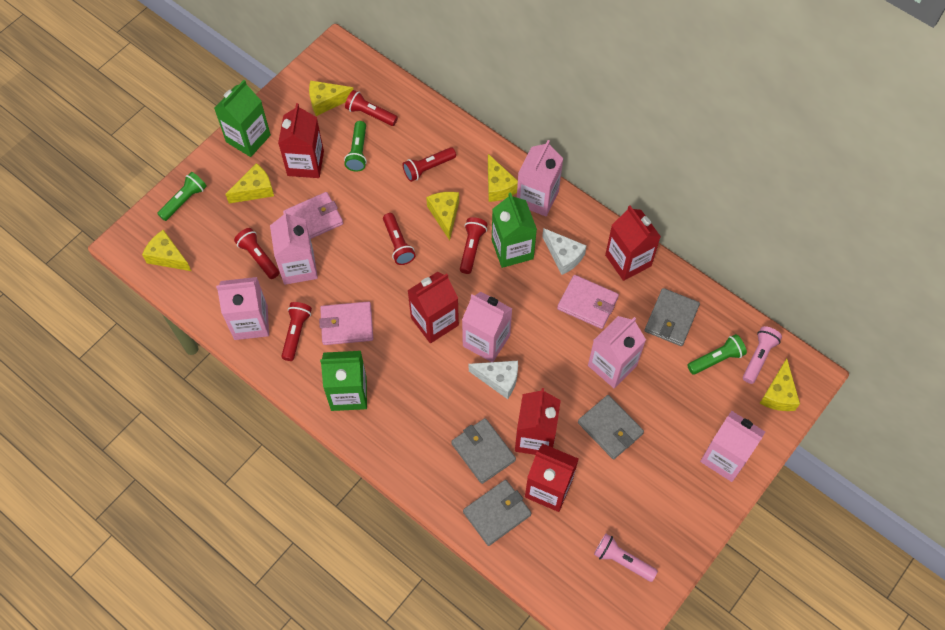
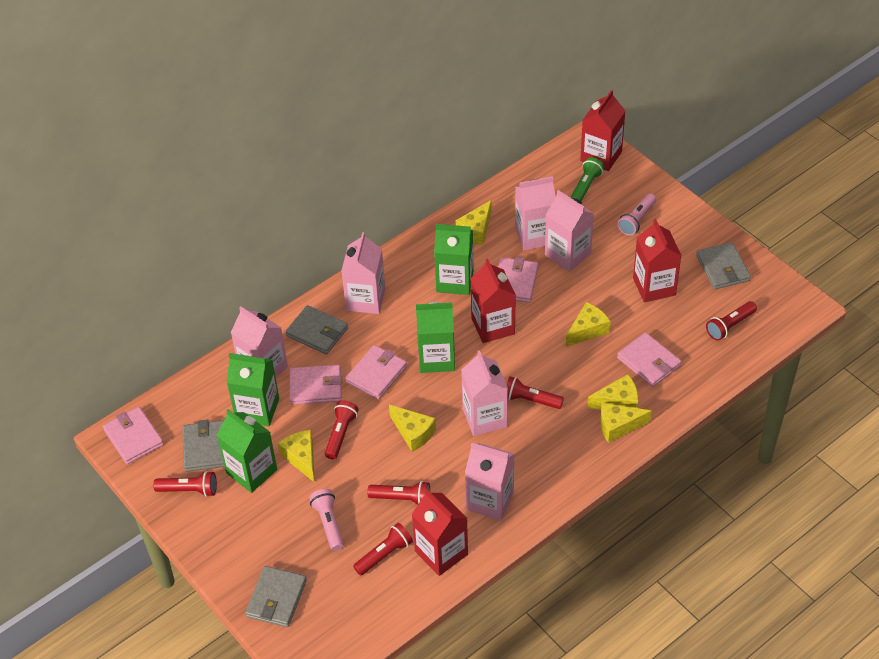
green carton: [214,80,271,157] [320,351,367,411] [492,192,537,268] = 3 -> [217,409,277,493] [227,353,279,426] [416,302,455,373] [434,224,474,295] = 4
green flashlight: [157,172,207,221] [344,121,367,172] [687,334,747,375] = 3 -> [570,157,604,201] = 1
pink wallet: [284,192,343,239] [319,302,373,345] [557,275,619,329] = 3 -> [103,407,164,464] [290,365,342,405] [345,345,407,400] [498,257,539,303] [617,332,681,387] = 5
red carton: [278,103,324,178] [407,272,459,343] [515,388,561,455] [525,443,578,512] [605,206,661,281] = 5 -> [411,489,468,576] [470,259,516,343] [580,90,626,171] [633,219,682,302] = 4
white cheese: [469,361,518,399] [542,228,587,275] = 2 -> none = 0

